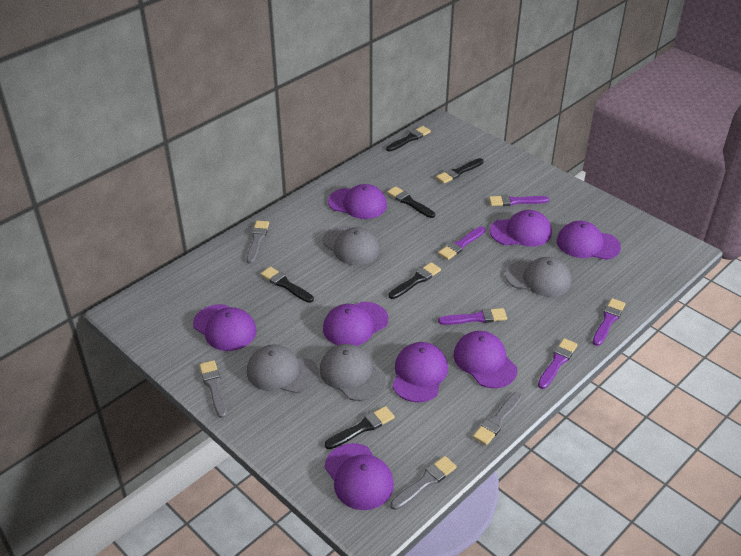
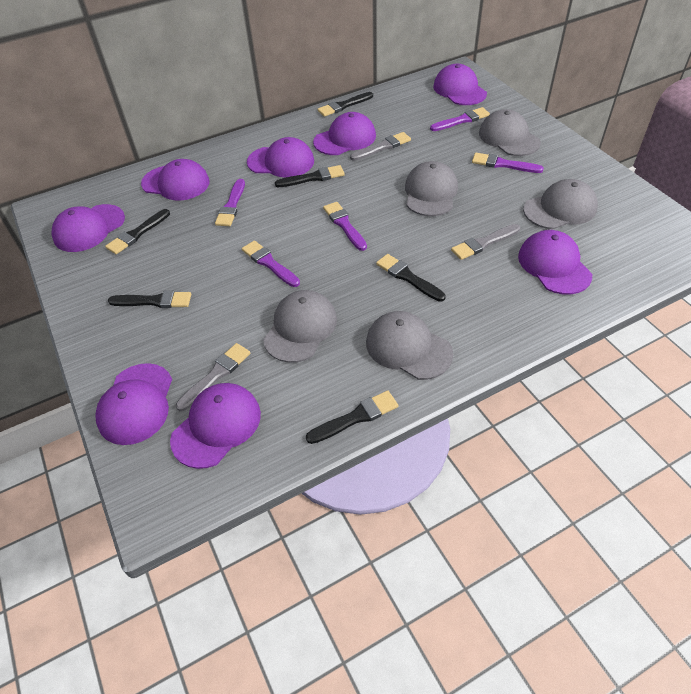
grey brush: [199,360,227,418] [247,221,269,264] [390,456,457,510] [473,392,522,445] = 4 -> [176,343,250,411] [350,132,411,161] [451,224,520,260] = 3
grey cap: [247,345,319,393] [320,344,386,401] [323,226,380,265] [505,257,571,297] = 4 -> [263,290,337,363] [366,311,453,380] [405,161,458,216] [479,109,541,156] [523,179,598,229] = 5

